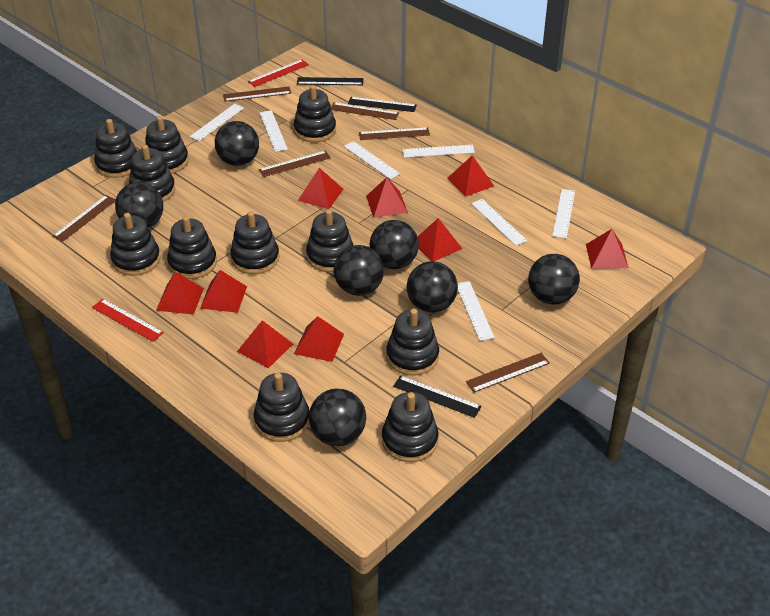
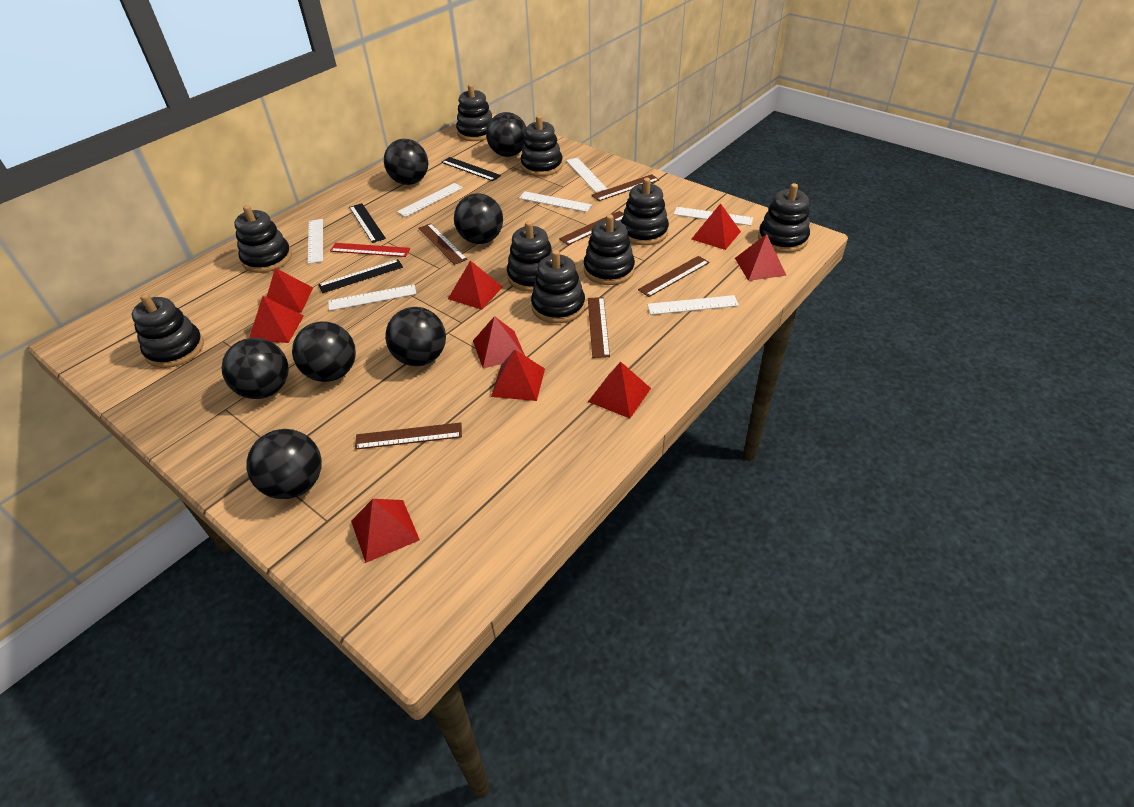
black stacking toy: [94,119,137,178] [110,213,161,276] [129,145,175,202] [145,116,189,174] [167,216,217,279] [230,211,279,274] [254,373,309,442] [294,85,336,142] [306,209,354,272] [382,392,438,462] [386,309,439,375] = 11 -> [131,293,204,368] [234,205,292,273] [456,84,492,141] [507,221,552,292] [521,115,563,176] [531,250,585,323] [584,214,635,285] [621,178,669,245] [758,183,810,253] = 9
red ruler: [92,299,164,342] [248,60,309,87] = 2 -> [330,243,410,257] = 1

